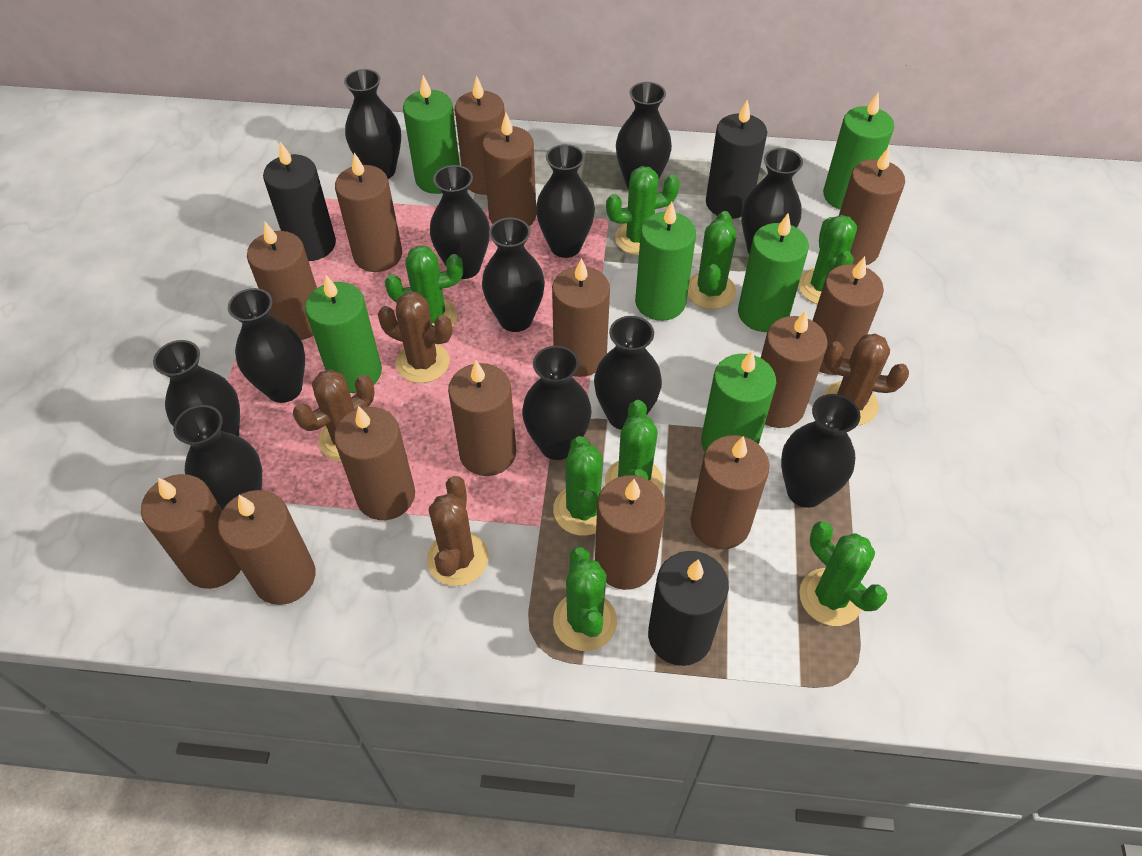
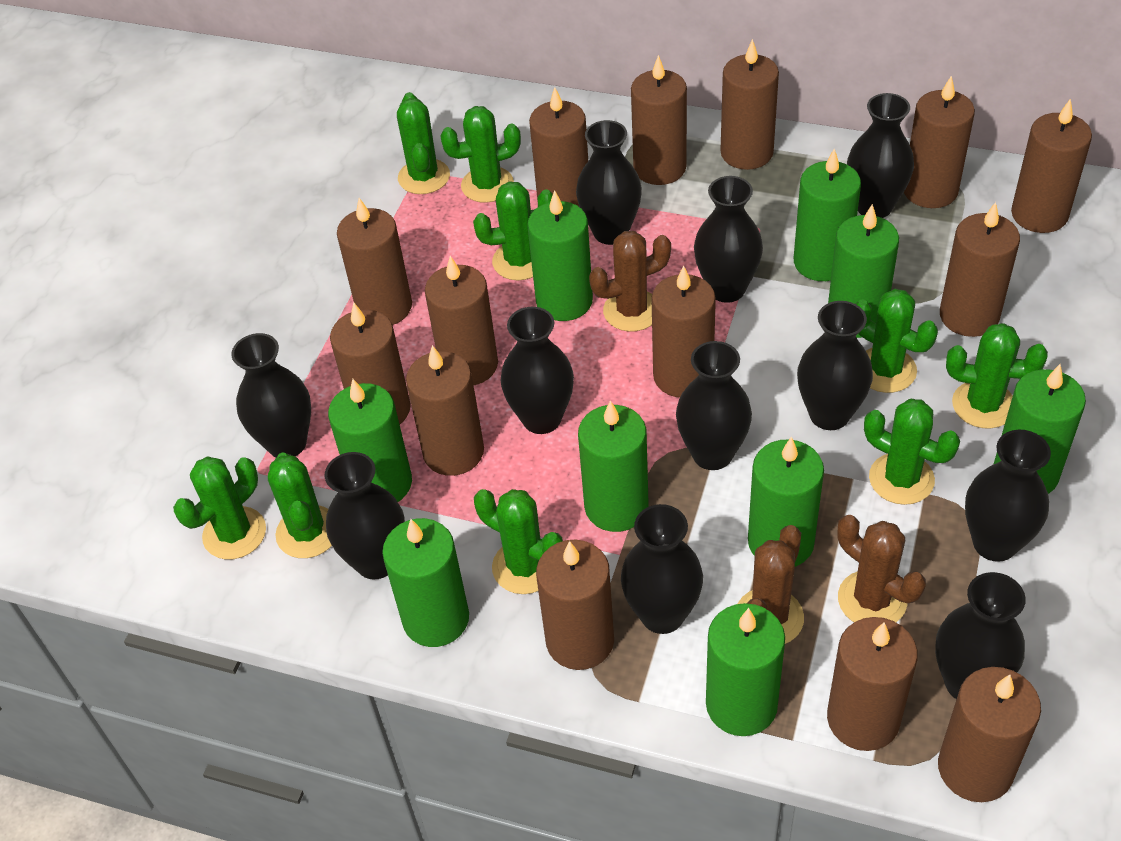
black candle: [263,142,336,261] [648,551,729,666] [706,99,767,219] = 3 -> none = 0
black vase: [153,340,240,436] [173,405,262,510] [228,288,305,403] [344,69,401,179] [430,165,490,279] [482,218,545,332] [522,346,592,460] [536,144,595,258] [594,316,662,430] [616,82,672,189] [741,148,803,254] [781,394,860,508] = 12 -> [231,333,311,457] [324,452,405,579] [501,307,574,434] [576,120,642,245] [621,504,703,634] [676,341,752,470] [694,176,763,303] [797,301,873,430] [847,93,914,218] [935,572,1026,699] [965,430,1051,562] = 11
brown cactus: [293,369,374,462] [378,292,453,383] [427,476,488,586] [824,333,909,426] = 4 -> [589,231,671,332] [738,525,804,644] [837,515,926,622] = 3
green cactus: [385,245,463,327] [553,436,603,536] [553,547,617,651] [605,400,663,491] [606,166,680,256] [687,211,736,309] [798,215,857,304] [799,521,887,626] = 8 -> [173,456,266,560] [268,452,332,558] [397,92,450,194] [440,106,521,203] [473,181,553,280] [474,489,563,594] [855,289,938,393] [864,399,960,505] [946,323,1048,429] = 9
green candle: [305,275,382,393] [403,75,460,194] [635,202,696,321] [701,350,776,451] [738,214,809,332] [823,93,894,210] = 6 -> [328,379,412,502] [382,518,469,647] [527,190,593,321] [578,400,648,532] [706,603,785,736] [748,437,824,567] [794,149,861,281] [828,204,899,338] [994,364,1086,494] = 9

